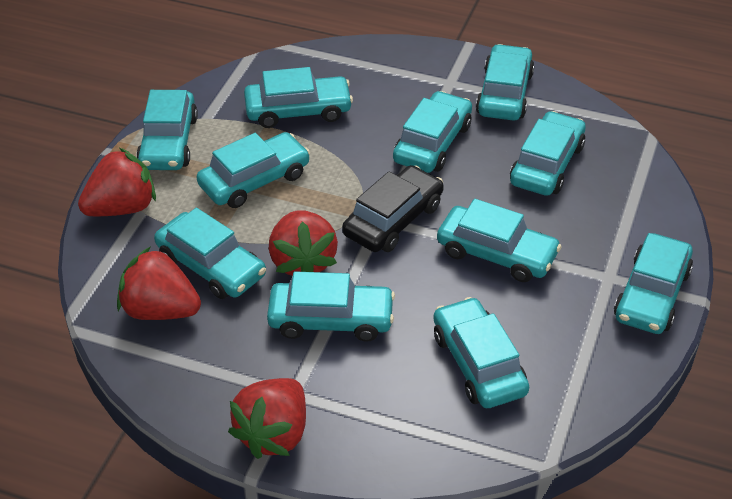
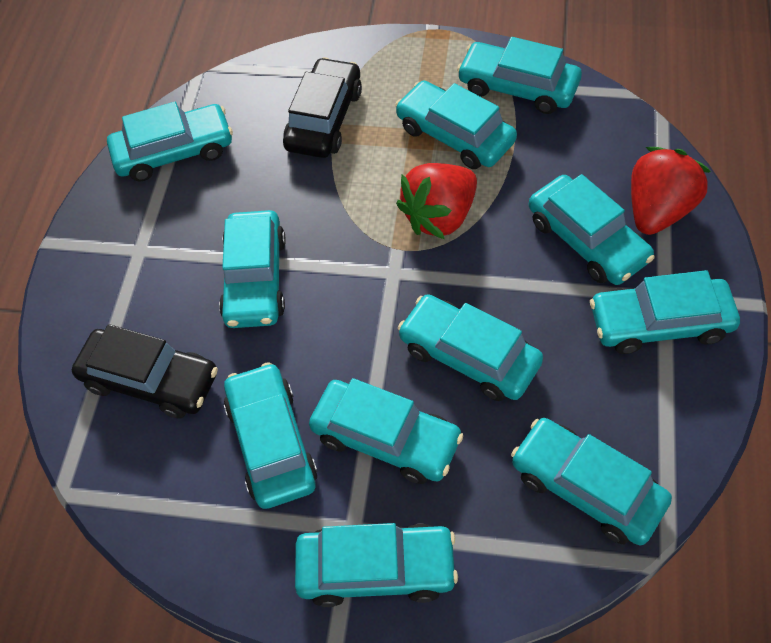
black car: [342,165,444,252] = 1 -> [72,324,218,419] [283,57,362,158] = 2
red strawberry: [78,148,156,216] [117,247,201,320] [228,378,306,459] [269,211,338,276] = 4 -> [396,163,477,239] [631,147,711,235] = 2

